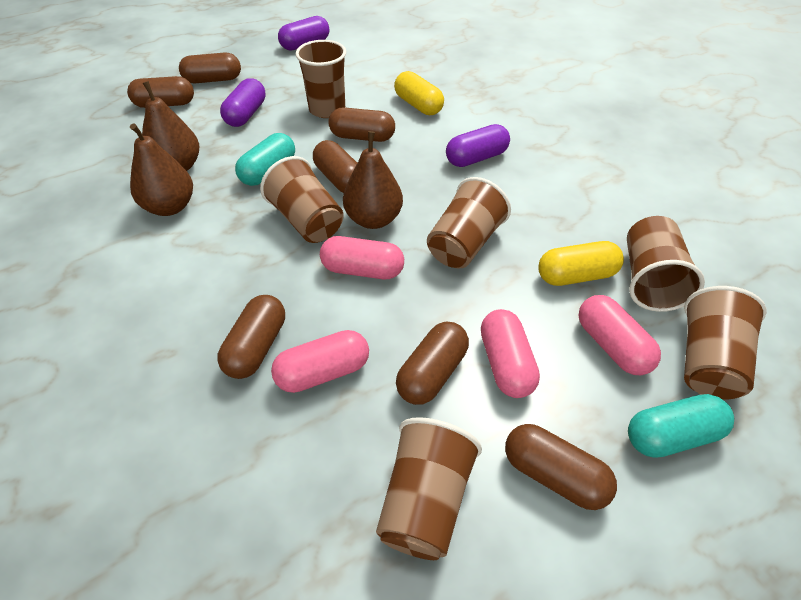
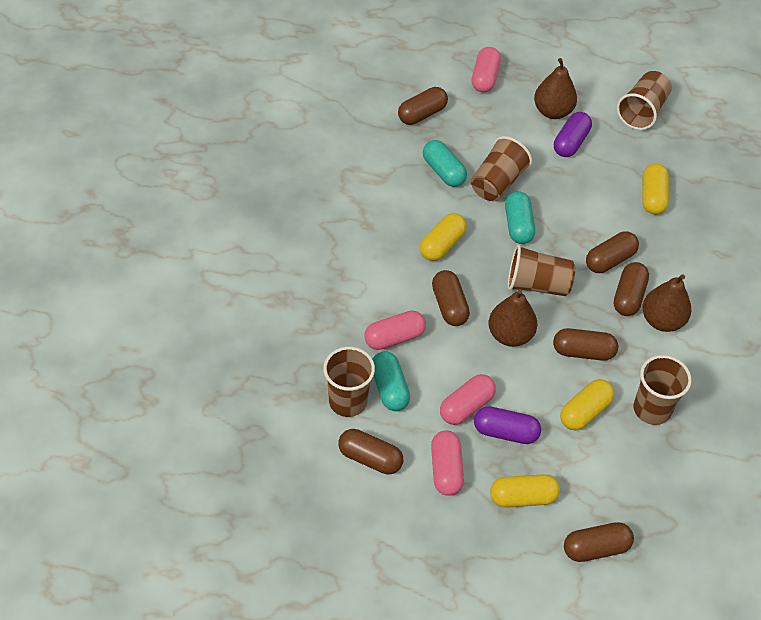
brown cup: [260,156,344,243] [296,40,346,118] [376,417,482,560] [427,177,511,269] [627,216,705,312] [684,286,767,400] = 6 -> [323,347,375,417] [471,136,532,201] [508,245,576,296] [617,71,672,130] [634,355,691,425] = 5
purple capsule: [220,78,265,127] [278,16,329,51] [446,124,510,167] = 3 -> [474,406,541,444] [554,112,592,157] = 2
turquoise capsule: [235,133,295,186] [628,394,734,458] = 2 -> [372,351,410,411] [423,140,467,187] [505,191,535,244] = 3
yellow capsule: [394,71,444,115] [538,241,624,286] = 2 -> [420,213,467,261] [490,474,560,508] [560,379,614,431] [642,164,669,215] = 4

